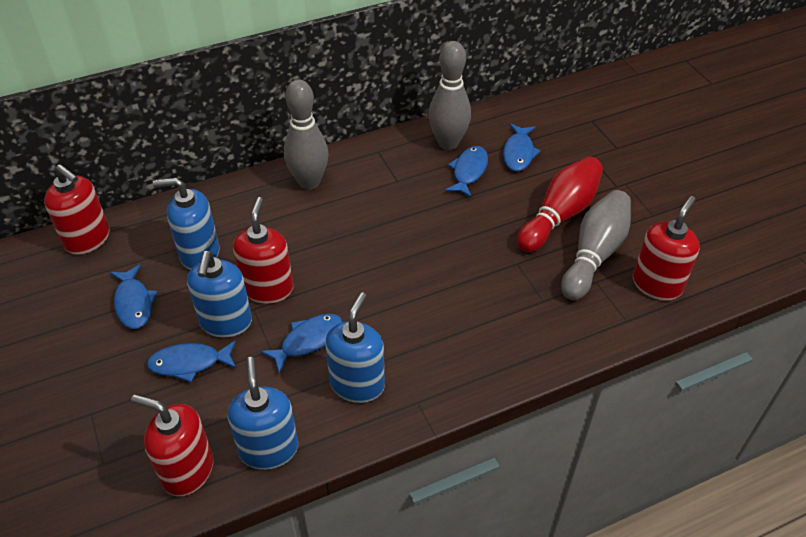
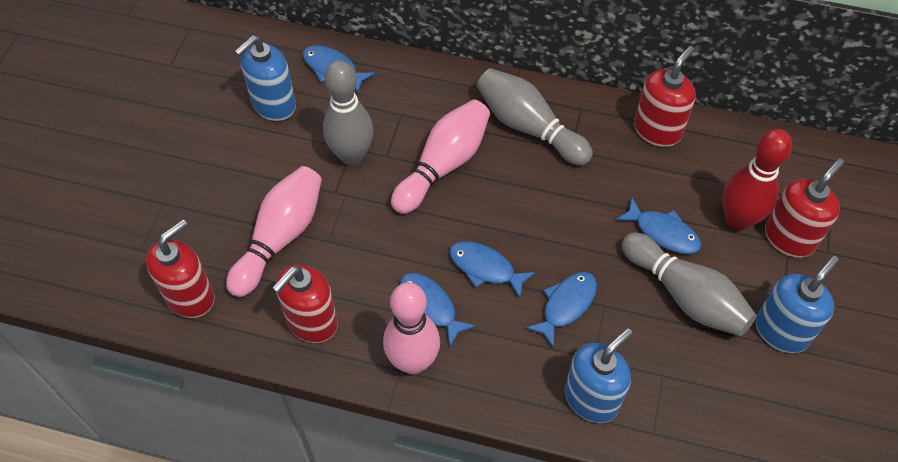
blue soap dispenser: [153,178,220,270] [187,251,252,337] [228,357,298,470] [325,293,385,403] = 4 -> [235,35,296,121] [565,328,633,423] [756,256,839,353] = 3
pink bowling pin: none = 0 -> [226,166,322,297] [383,282,440,374] [391,100,490,214] = 3

